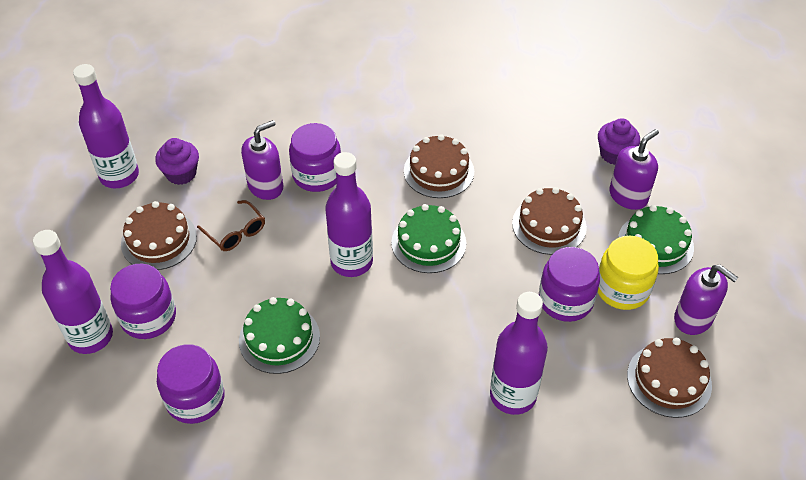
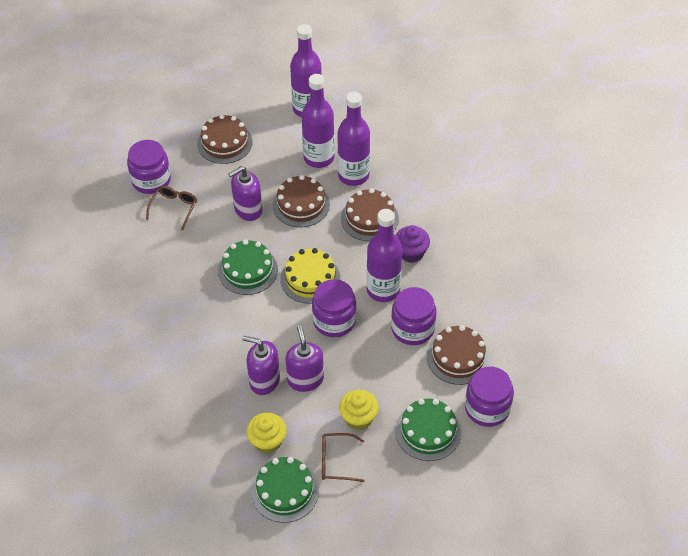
brown glasses: [197,200,265,251] = 1 -> [146,186,197,230] [322,433,365,482] = 2
purple cupcake: [155,138,199,185] [598,118,640,165] = 2 -> [396,225,430,263] = 1
yellow cake: none = 0 -> [280,248,341,304] = 1
yellow cupcake: none = 0 -> [246,413,287,454] [339,390,379,430] = 2
yellow jar: [598,236,659,310] = 1 -> none = 0

